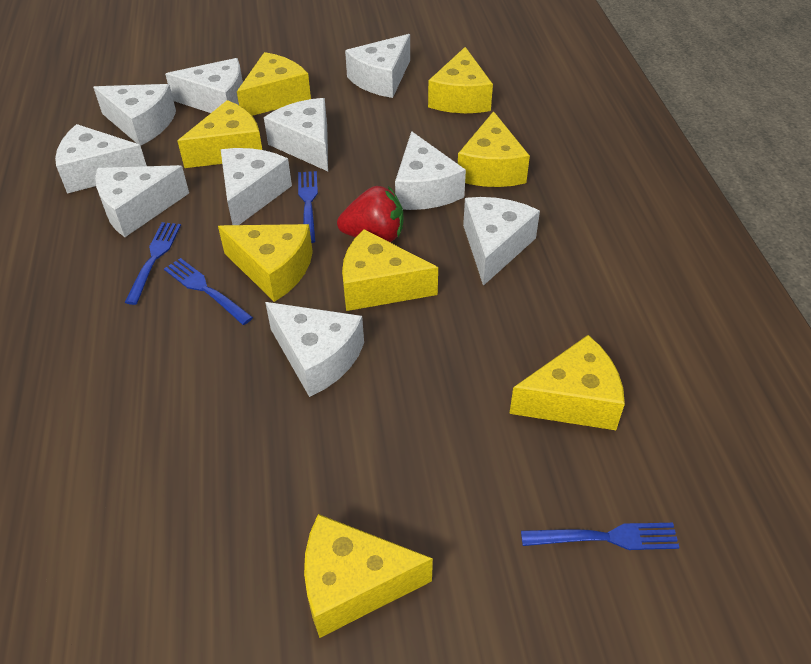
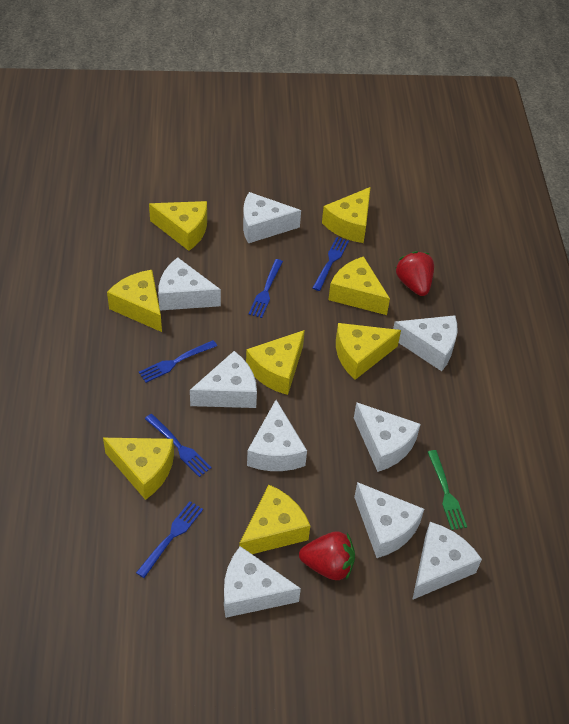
blue fork: [124,222,181,305] [164,258,253,325] [298,171,318,243] [521,523,680,550] = 4 -> [136,501,203,578] [139,340,217,383] [145,414,212,477] [249,259,283,318] [313,237,349,291] = 5
green fork: none = 0 -> [428,450,467,530] = 1
red strawberry: [337,186,403,242] = 1 -> [299,531,355,580] [396,251,434,296] = 2
white cheese: [55,124,147,194] [93,84,176,146] [95,165,189,237] [165,58,243,113] [221,148,292,225] [264,98,328,171] [265,302,364,397] [345,34,410,98] [395,131,466,210] [463,197,540,286] = 10 -> [158,257,221,310] [190,351,257,408] [224,546,301,618] [243,192,301,243] [247,400,307,471] [354,402,421,472] [354,482,424,558] [393,315,457,371] [412,522,482,600] = 9

